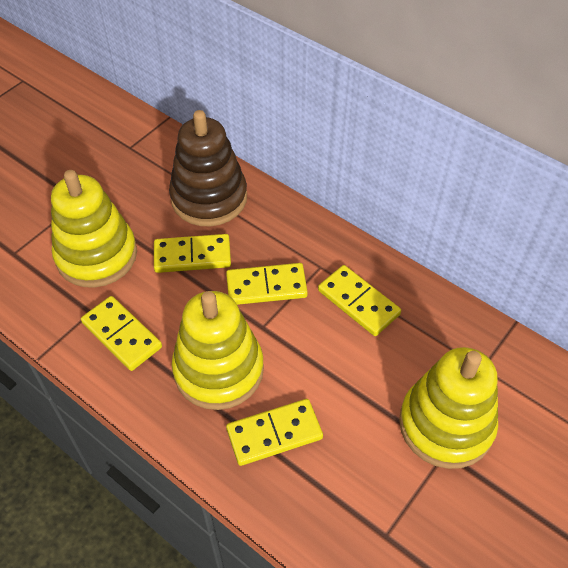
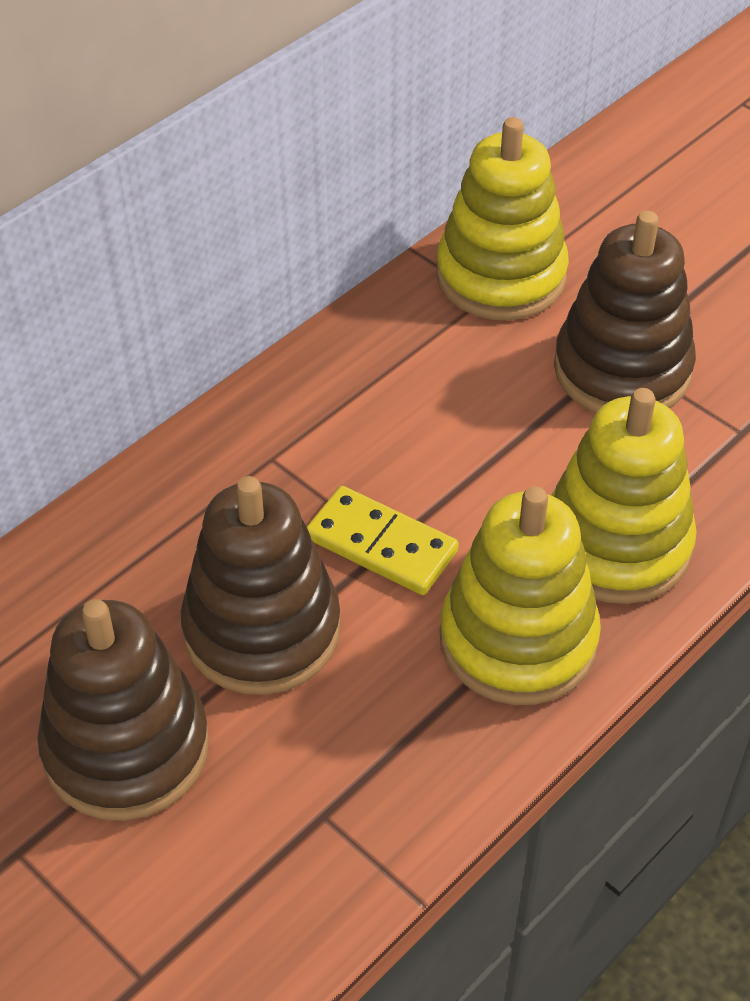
brown stacking toy: [169,110,247,226] = 1 -> [37,599,209,821] [181,476,340,695] [554,211,696,413] = 3
yellow domino: [81,296,162,371] [154,234,231,273] [226,263,308,305] [226,399,323,466] [318,265,401,336] = 5 -> [307,486,459,595] = 1

